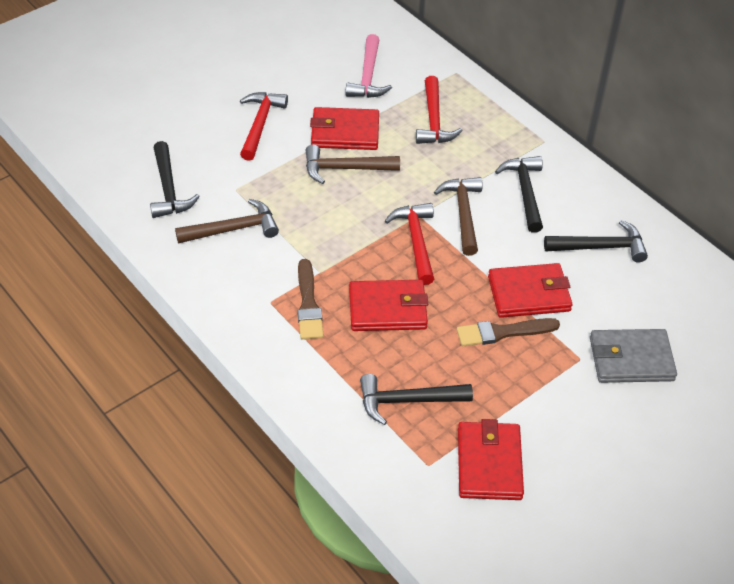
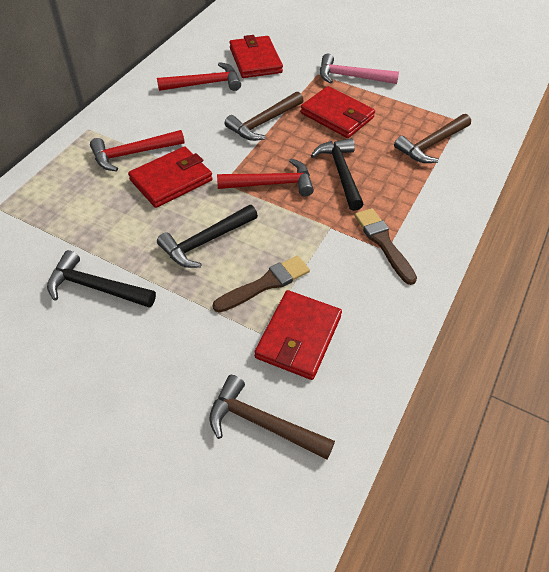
black hammer: [150,141,200,218] [360,374,473,425] [495,156,543,233] [544,220,648,263] = 4 -> [47,250,156,308] [157,205,258,268] [311,138,364,211] = 3
grey wallet: [590,329,677,383] = 1 -> none = 0

